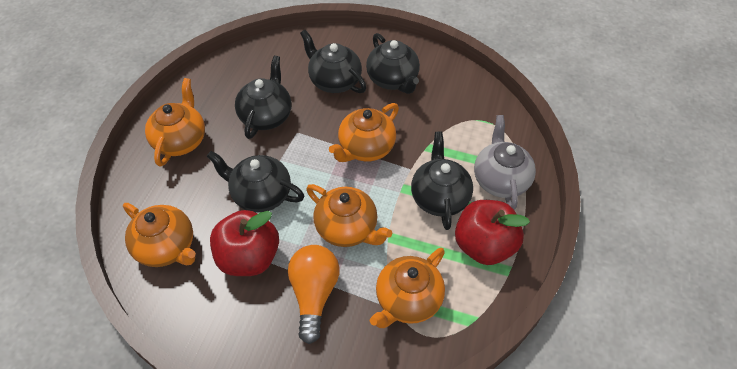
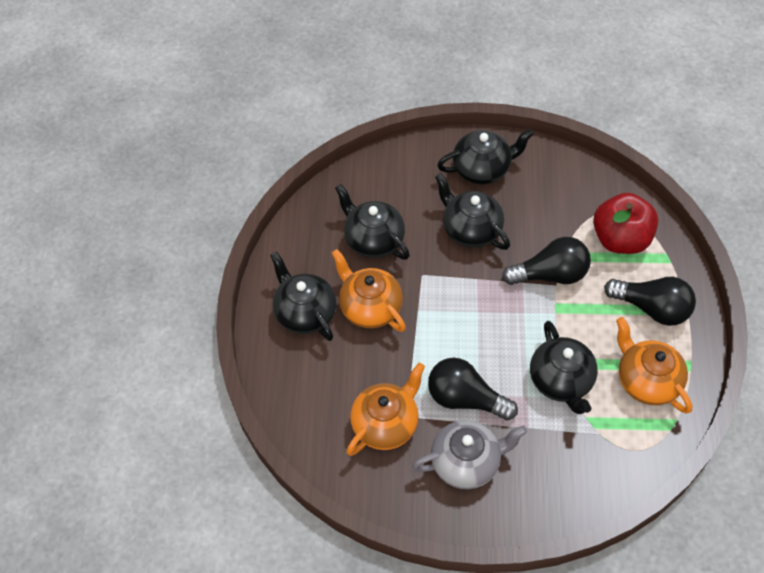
black light bulb: none = 0 -> [428,358,518,420] [502,237,591,285] [604,277,696,326] = 3
orange light bulb: [288,245,339,344] = 1 -> none = 0
orange teapot: [123,203,196,267] [145,78,205,167] [306,184,392,247] [329,103,399,162] [370,248,445,328] = 5 -> [332,249,406,332] [347,363,425,456] [616,317,692,414] = 3
red apple: [210,210,279,276] [455,200,530,265] = 2 -> [593,193,658,254] = 1

